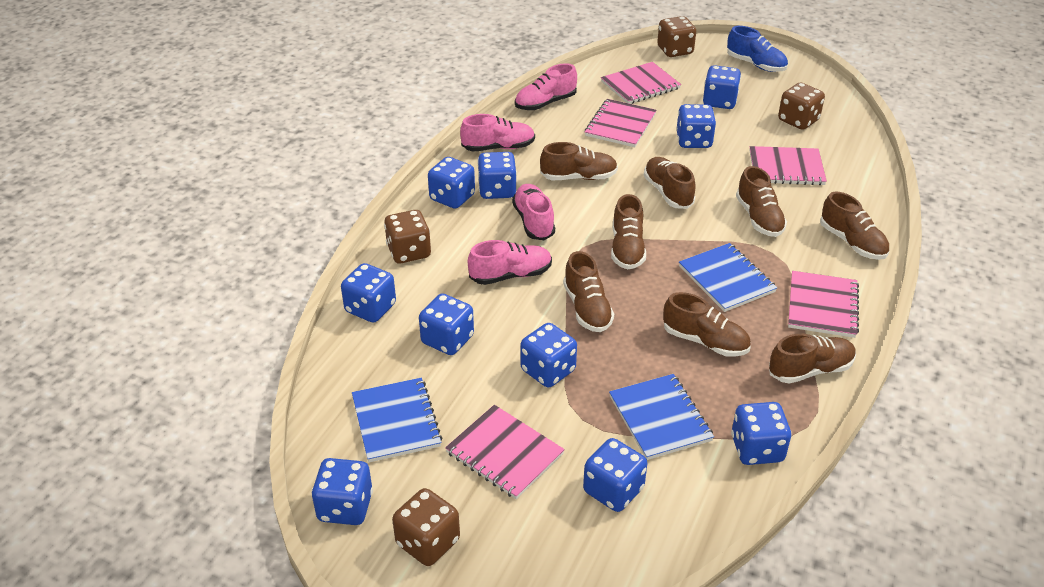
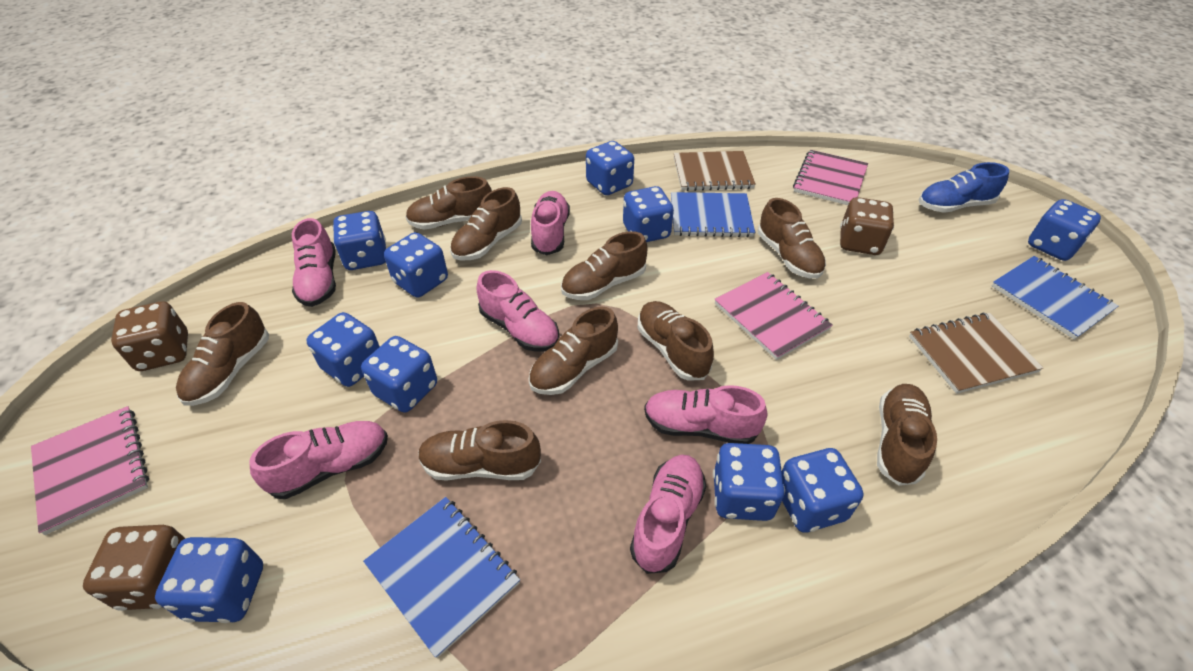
brown dice: [384,210,431,263] [392,488,460,566] [657,16,696,57] [778,82,825,130] = 4 -> [83,525,186,611] [111,301,188,371] [840,197,894,255] = 3
brown notebook: none = 0 -> [674,151,756,191] [909,313,1043,394] = 2
brown shoe: [540,142,618,180] [563,251,614,332] [611,194,646,269] [644,157,696,209] [663,292,751,357] [736,166,787,237] [769,334,856,383] [820,192,890,260] = 8 -> [176,302,269,406] [405,176,492,230] [418,420,541,481] [450,187,522,260] [528,307,618,395] [561,231,647,300] [638,301,714,381] [758,198,826,279] [877,384,937,486] = 9
pink notebook: [445,405,565,499] [585,99,657,147] [601,62,681,104] [749,146,827,185] [788,271,859,338] = 5 -> [31,406,149,535] [714,272,833,360] [793,150,868,205] = 3
pink shoe: [460,114,535,152] [468,240,552,285] [512,184,555,240] [515,63,577,110] = 4 -> [250,421,388,499] [292,218,336,307] [476,270,559,352] [531,191,570,255] [630,455,706,574] [644,385,767,444] = 6

